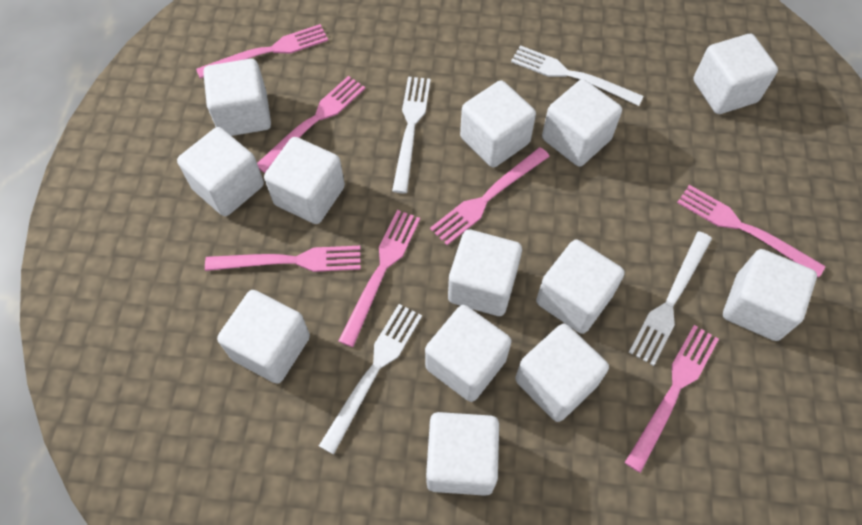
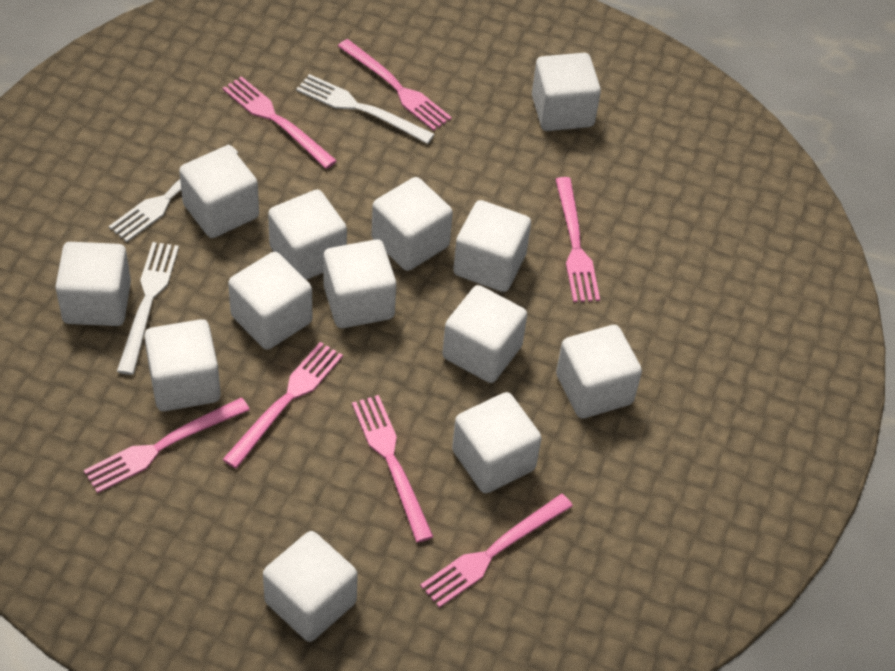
white fork: [319,304,422,455] [392,77,431,193] [511,45,644,106] [629,231,712,366] = 4 -> [109,144,238,242] [117,242,179,375] [296,74,435,144] = 3

